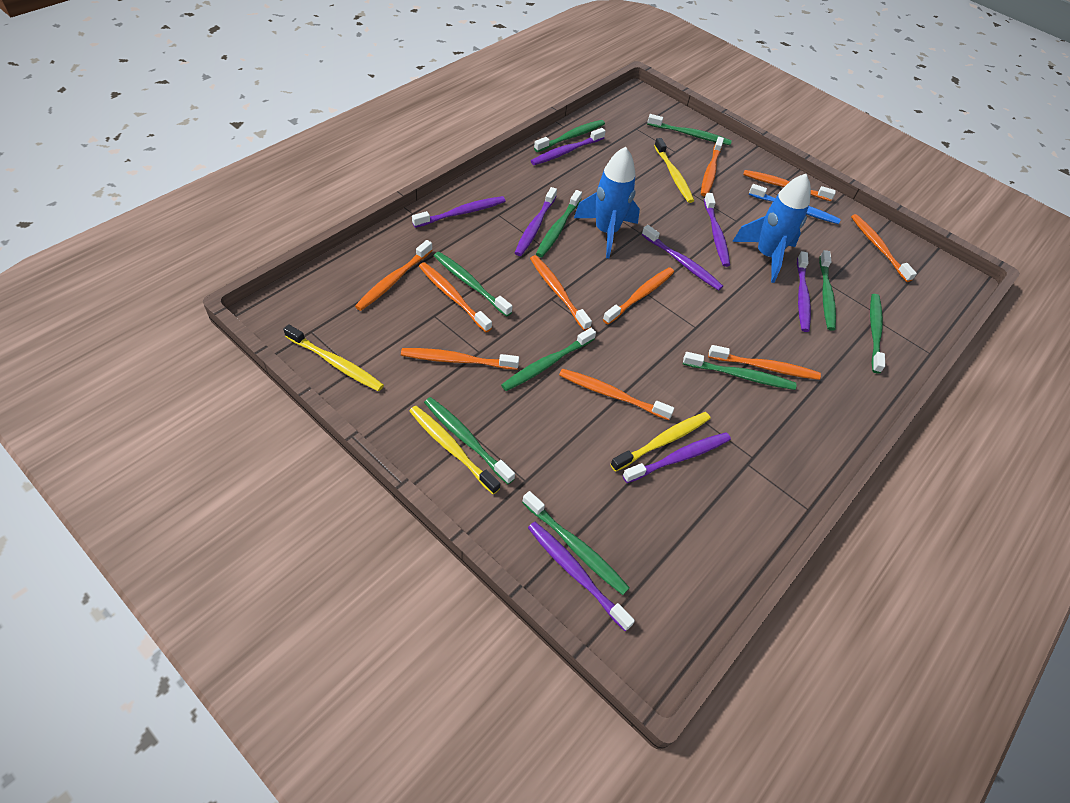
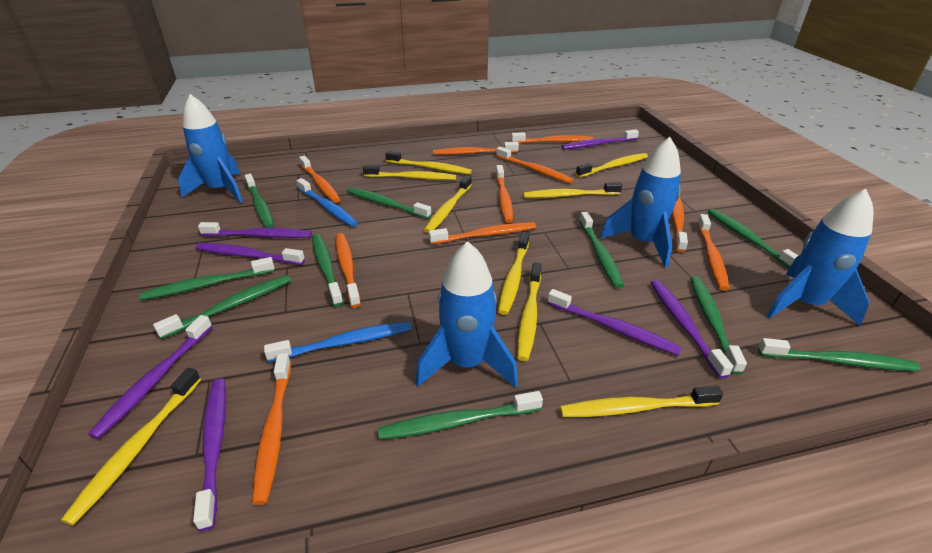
blue rocket: [574,146,640,258] [732,174,811,283] = 2 -> [178,94,243,203] [416,241,518,388] [600,137,681,268] [766,189,874,326] = 4
blue toothbrush: [749,184,841,224] = 1 -> [264,321,412,362] [296,178,358,227] = 2
purple toothbrush: [412,196,506,228] [515,187,557,256] [528,522,635,631] [531,128,606,165] [623,432,731,483] [642,225,723,291] [704,193,730,267] [797,251,811,332] = 8 -> [88,315,213,439] [193,379,226,531] [195,243,305,265] [198,222,312,238] [548,289,682,356] [562,129,639,149] [651,280,733,379] = 7
yellow toothbrush: [283,324,384,391] [409,406,500,494] [610,412,711,472] [654,138,694,203] = 4 -> [61,368,201,525] [363,165,456,180] [386,151,472,174] [424,175,472,233] [498,232,529,315] [517,262,542,361] [523,182,622,198] [560,386,723,417] [576,153,648,178] = 9

